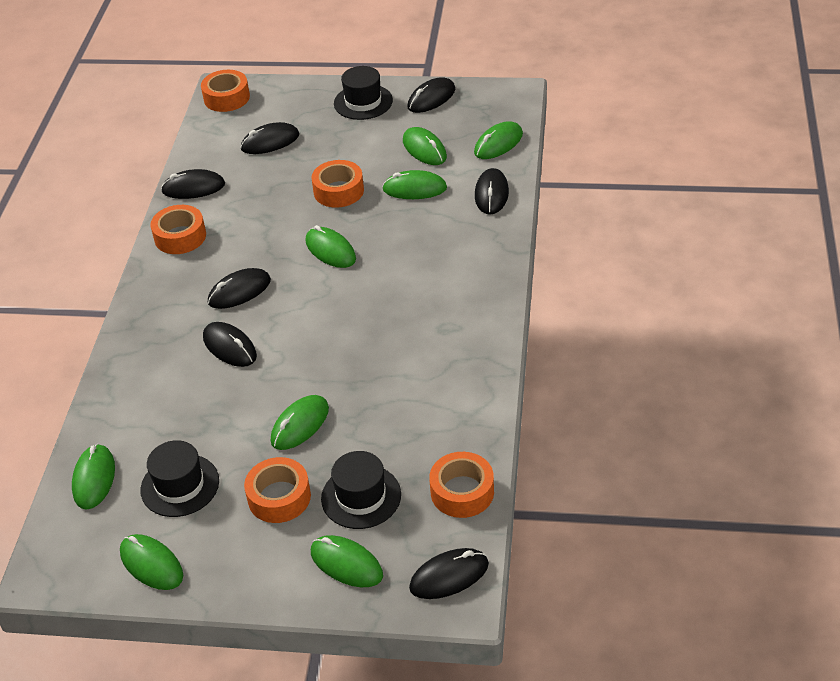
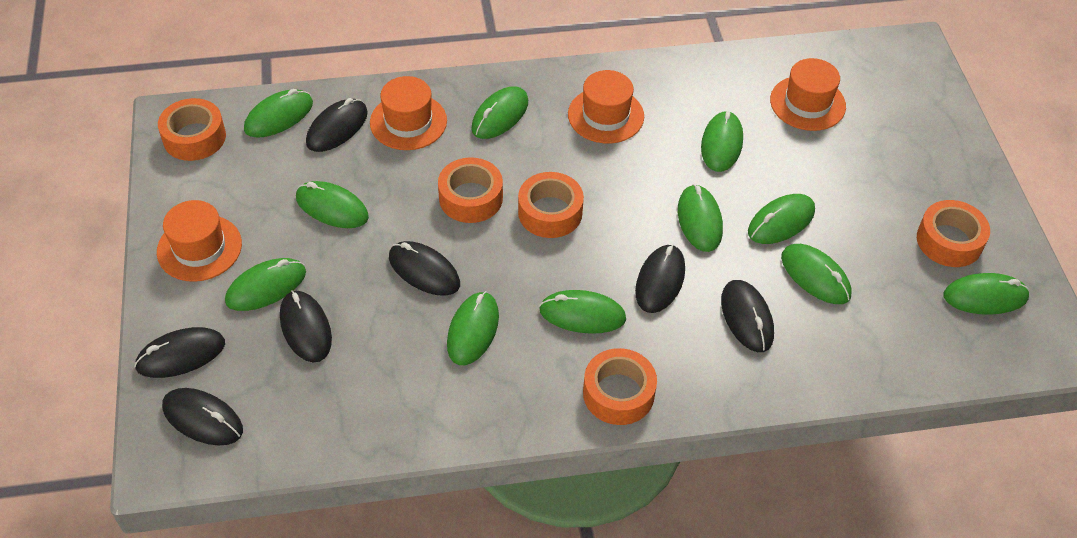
black hat: [140,440,219,517] [321,451,401,529] [334,66,393,120] = 3 -> none = 0
green mouse: [72,444,115,510] [120,534,183,590] [271,395,329,450] [306,225,356,268] [311,535,383,587] [382,170,447,199] [403,127,447,165] [474,121,523,159] = 8 -> [225,258,306,311] [244,89,313,138] [296,181,369,228] [447,291,499,365] [471,86,528,139] [539,290,626,334] [678,184,723,252] [701,111,743,172] [748,194,815,244] [781,244,852,304] [944,273,1030,315] = 11
orange hat: none = 0 -> [157,200,242,282] [370,76,447,150] [568,70,644,143] [770,58,846,131] = 4

